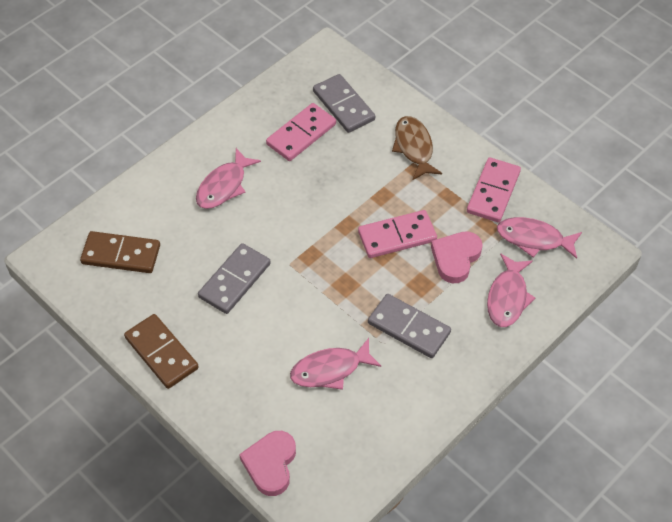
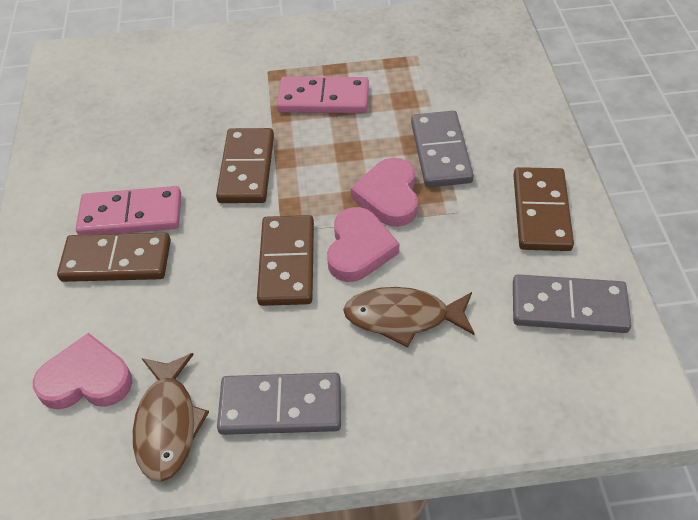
brown domino: [80,231,160,273] [124,314,199,389] = 2 -> [57,233,171,282] [216,128,274,203] [257,215,314,306] [514,167,574,251] = 4
brown fish: [392,116,442,180] = 1 -> [133,353,209,482] [343,287,475,347] = 2
pink domino: [266,103,336,161] [358,210,437,258] [467,157,521,222] = 3 -> [76,186,181,235] [277,77,369,113] = 2
pink fish: [196,148,261,209] [290,338,381,390] [487,253,535,327] [497,217,582,259] = 4 -> none = 0
pink heart: [239,431,296,496] [431,231,483,283] = 2 -> [33,333,132,410] [327,207,399,282] [351,158,418,227] = 3

